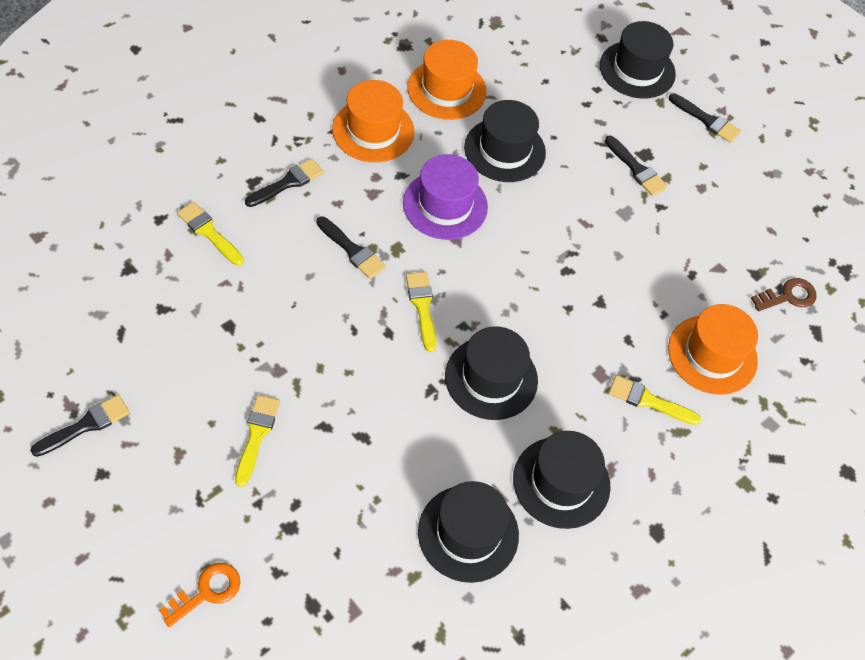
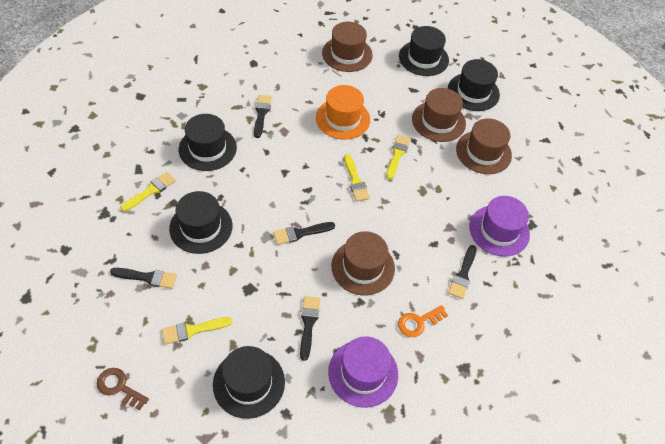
brown hat: none = 0 -> [322,22,373,72] [331,231,395,295] [412,88,466,142] [456,119,512,174] = 4
orange hat: [332,80,414,162] [407,40,487,120] [668,304,758,395] = 3 -> [316,85,370,140] = 1
purple hat: [403,154,488,240] = 1 -> [328,336,398,408] [469,196,530,257] = 2

